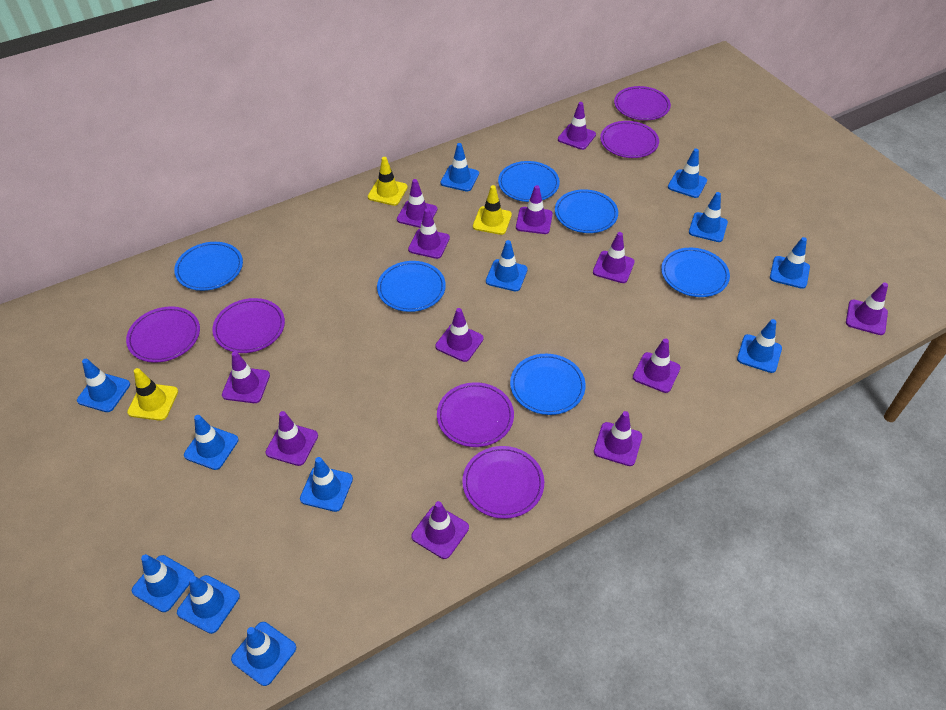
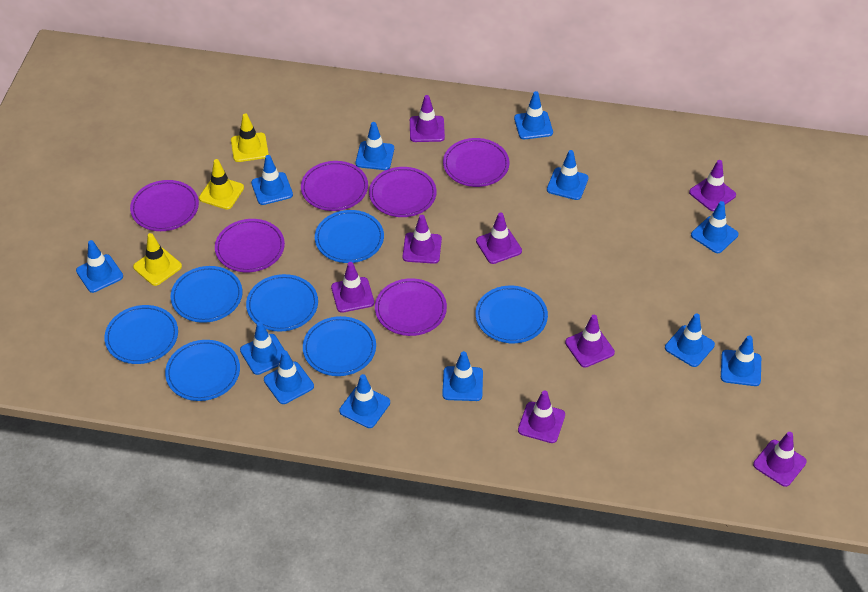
blue plate: [174,242,243,291] [377,261,446,312] [498,161,560,202] [510,354,586,415] [555,189,618,233] [661,248,730,297] = 6 -> [104,305,178,364] [165,340,240,401] [171,266,242,323] [246,274,318,332] [303,316,376,376] [315,210,384,263] [476,286,548,343] = 7
purple traffic cone: [222,351,270,403] [266,411,318,466] [397,179,438,228] [408,208,450,259] [411,501,469,559] [435,308,484,362] [516,185,553,234] [558,102,596,150] [593,232,635,283] [594,411,642,466] [633,338,681,393] [846,283,888,335] = 12 -> [331,262,374,313] [403,215,442,264] [410,95,445,142] [476,212,522,264] [518,390,565,443] [565,315,615,368] [689,160,736,211] [753,432,807,487] = 8

